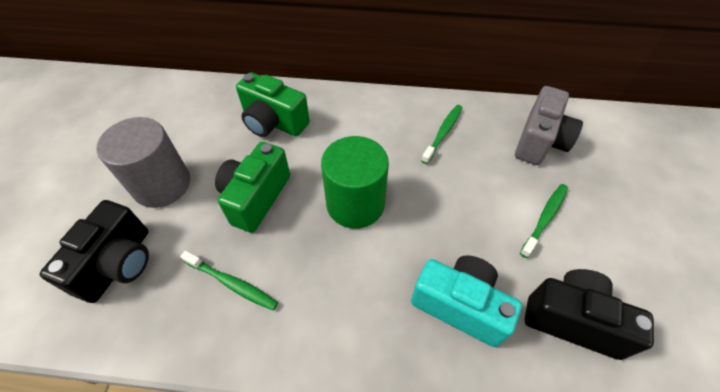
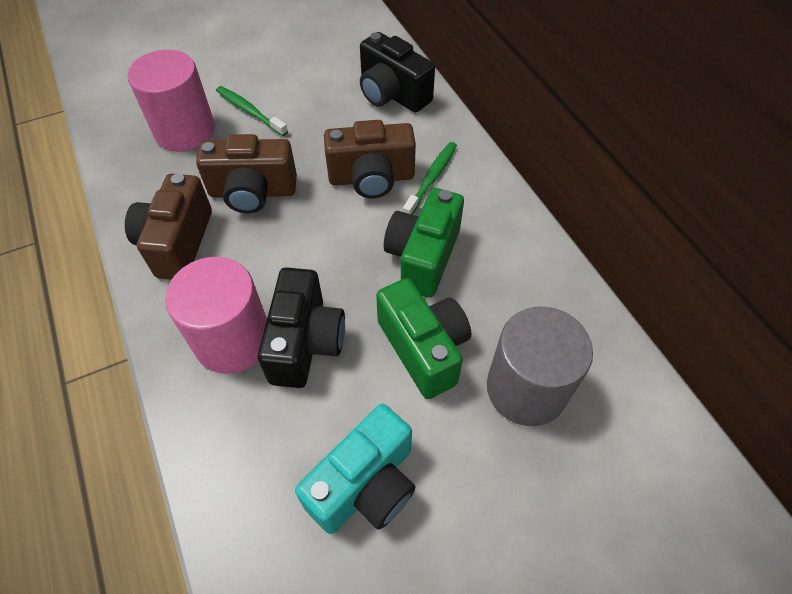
brown camera: none = 0 -> [125,174,212,280] [196,134,297,214] [324,120,416,198] = 3
green cylinder: [321,136,389,229] = 1 -> none = 0
green toothbrush: [180,251,278,310] [421,105,462,164] [520,184,568,258] = 3 -> [216,86,288,136] [403,142,457,215] = 2
grey camera: [515,86,583,165] = 1 -> none = 0
pink cylinder: none = 0 -> [128,50,215,151] [165,257,267,374] = 2

